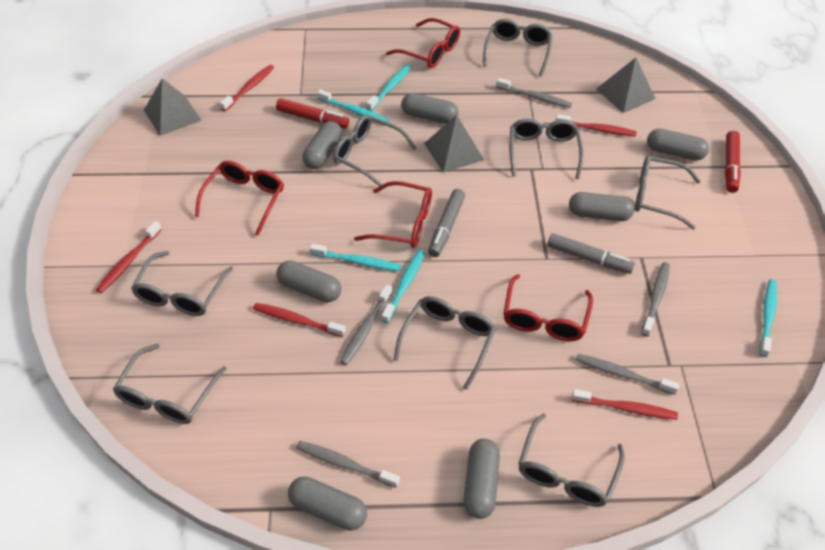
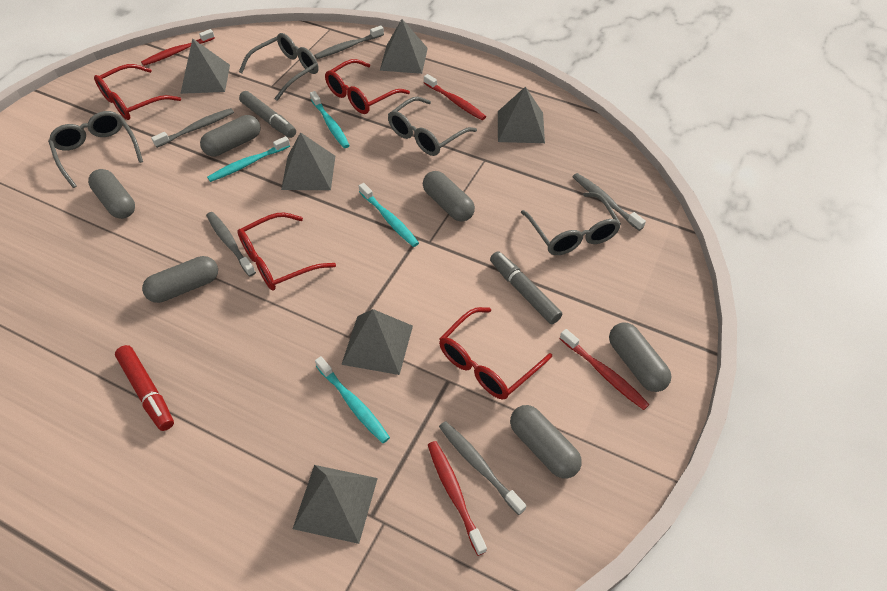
grey capsule: [276,261,341,302] [288,477,367,530] [302,121,342,169] [401,93,458,124] [464,439,500,519] [569,192,635,221] [647,129,709,161] = 7 -> [88,169,135,219] [142,256,218,303] [200,115,261,157] [423,171,475,222] [510,405,582,479] [609,323,672,392] = 6
grey glasses: [113,344,227,424] [131,251,233,316] [333,115,417,186] [394,296,496,390] [483,19,553,76] [510,118,584,179] [518,413,625,507] [635,155,701,229] = 8 -> [48,111,143,188] [239,33,318,101] [388,97,477,156] [521,192,621,255] = 4
grey pyramid: [144,78,202,136] [424,115,484,173] [596,58,656,113] = 3 -> [180,38,230,94] [281,132,335,190] [293,465,378,544] [341,309,413,375] [380,19,428,74] [498,86,545,143] = 6
red marker: [276,98,349,128] [725,131,741,193] = 2 -> [115,345,174,431] = 1
red toothbrush: [96,221,162,293] [220,65,274,111] [253,303,346,337] [556,114,637,137] [572,389,678,420] = 5 -> [141,29,215,66] [424,74,486,120] [428,441,487,556] [560,329,650,410] = 4
turquoise toothbrush: [310,244,401,271] [317,89,389,122] [366,64,411,111] [382,250,425,323] [759,279,777,357] = 5 -> [207,136,290,182] [310,91,350,148] [315,356,390,443] [359,183,419,247] = 4

